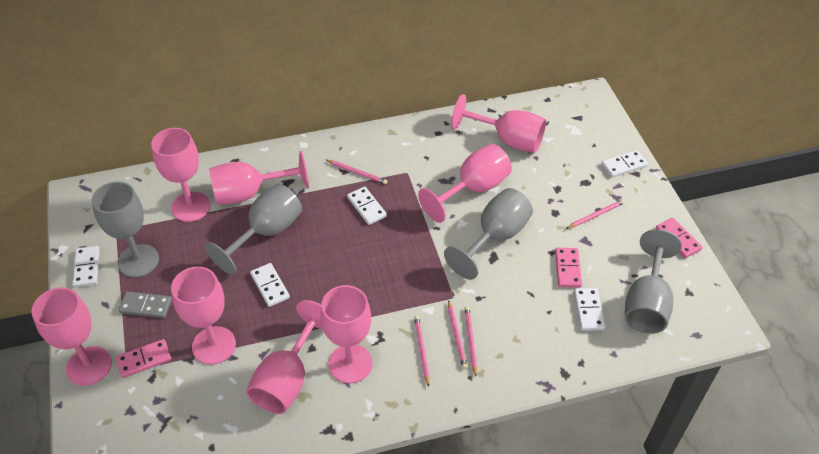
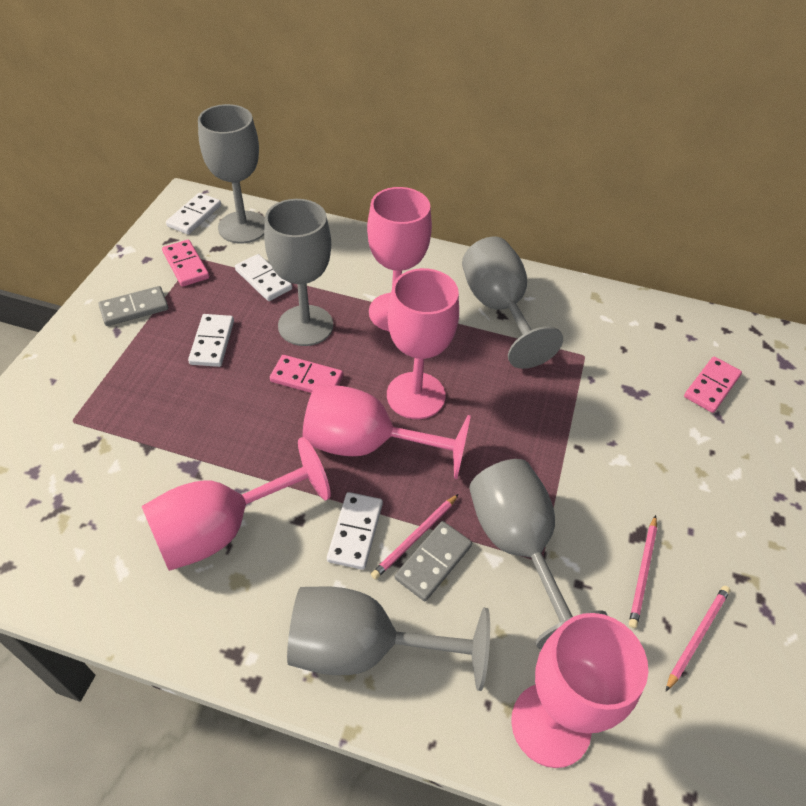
grey domino: [118,291,172,318] = 1 -> [99,286,169,326] [395,521,472,601] = 2
grey goblet: [92,181,159,277] [205,184,302,275] [444,188,533,279] [625,229,682,334] = 4 -> [198,104,265,243] [264,199,333,346] [287,587,490,691] [462,237,563,369] [469,459,608,649] = 5
pink goblet: [32,287,112,386] [151,128,210,222] [171,267,236,365] [209,151,309,205] [246,300,323,414] [320,285,373,383] [418,144,512,223] [451,94,546,153] = 8 -> [142,437,331,571] [303,384,471,479] [367,187,432,331] [387,268,459,419] [511,613,648,768] = 5
pink pencil: [326,160,387,184] [414,316,430,387] [448,300,467,369] [465,306,477,376] [566,199,625,229] = 5 -> [371,494,459,579] [629,515,657,628] [666,586,730,691] = 3
white domino: [73,246,100,287] [250,263,290,307] [347,187,387,225] [574,288,605,331] [601,150,648,178] = 5 -> [166,193,221,235] [188,314,234,367] [235,254,292,301] [327,492,383,570] = 4

